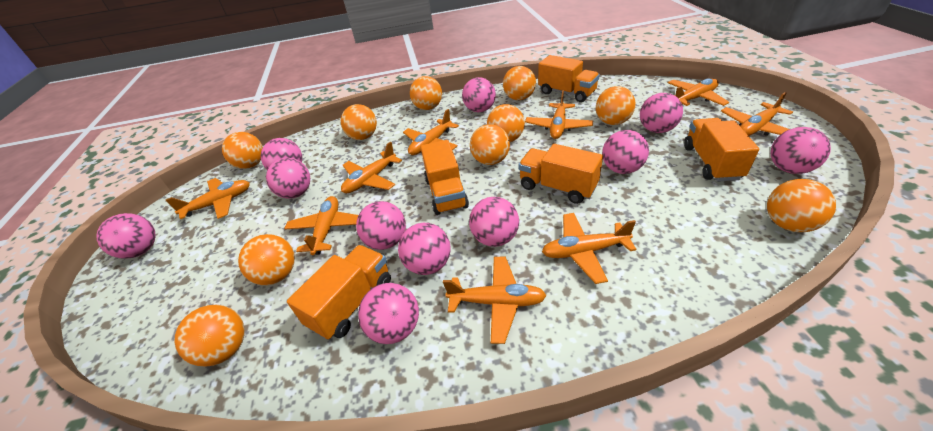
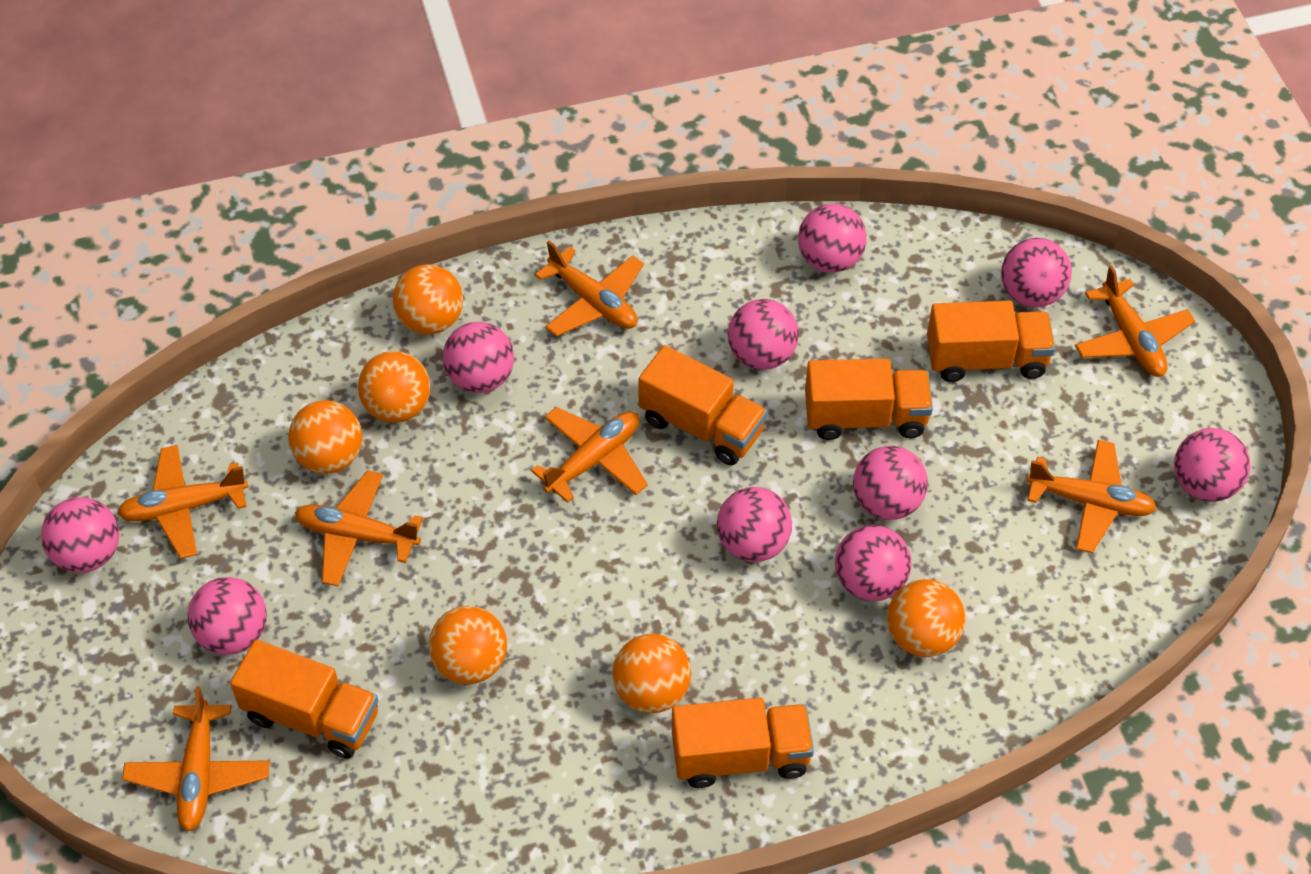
orange ball: [174,305,245,367] [222,132,263,169] [238,234,295,285] [341,104,377,140] [410,76,442,110] [470,124,510,165] [487,104,525,142] [503,66,536,100] [596,86,635,125] [767,179,836,232] = 10 -> [288,400,362,474] [358,351,430,423] [393,265,463,335] [429,606,507,684] [612,634,691,713] [887,579,965,657] = 6
orange plane: [166,178,250,219] [284,196,359,255] [341,142,402,193] [403,109,459,155] [443,257,547,344] [525,90,593,139] [542,213,637,284] [668,78,729,106] [721,92,793,136] = 9 -> [117,445,248,559] [122,686,270,831] [295,470,423,586] [531,407,648,503] [535,241,644,337] [1026,440,1157,553] [1075,265,1195,377] = 7
pink ball: [96,213,156,259] [261,138,302,170] [266,158,310,199] [356,201,406,250] [358,283,419,344] [398,223,451,275] [462,77,496,112] [469,197,519,247] [602,130,649,174] [640,93,683,133] [770,127,831,174] = 11 -> [41,497,119,573] [188,577,267,655] [443,322,514,393] [717,487,792,562] [728,299,799,370] [798,204,867,273] [835,525,912,601] [853,446,928,520] [1001,238,1072,307] [1174,428,1251,502] = 10

